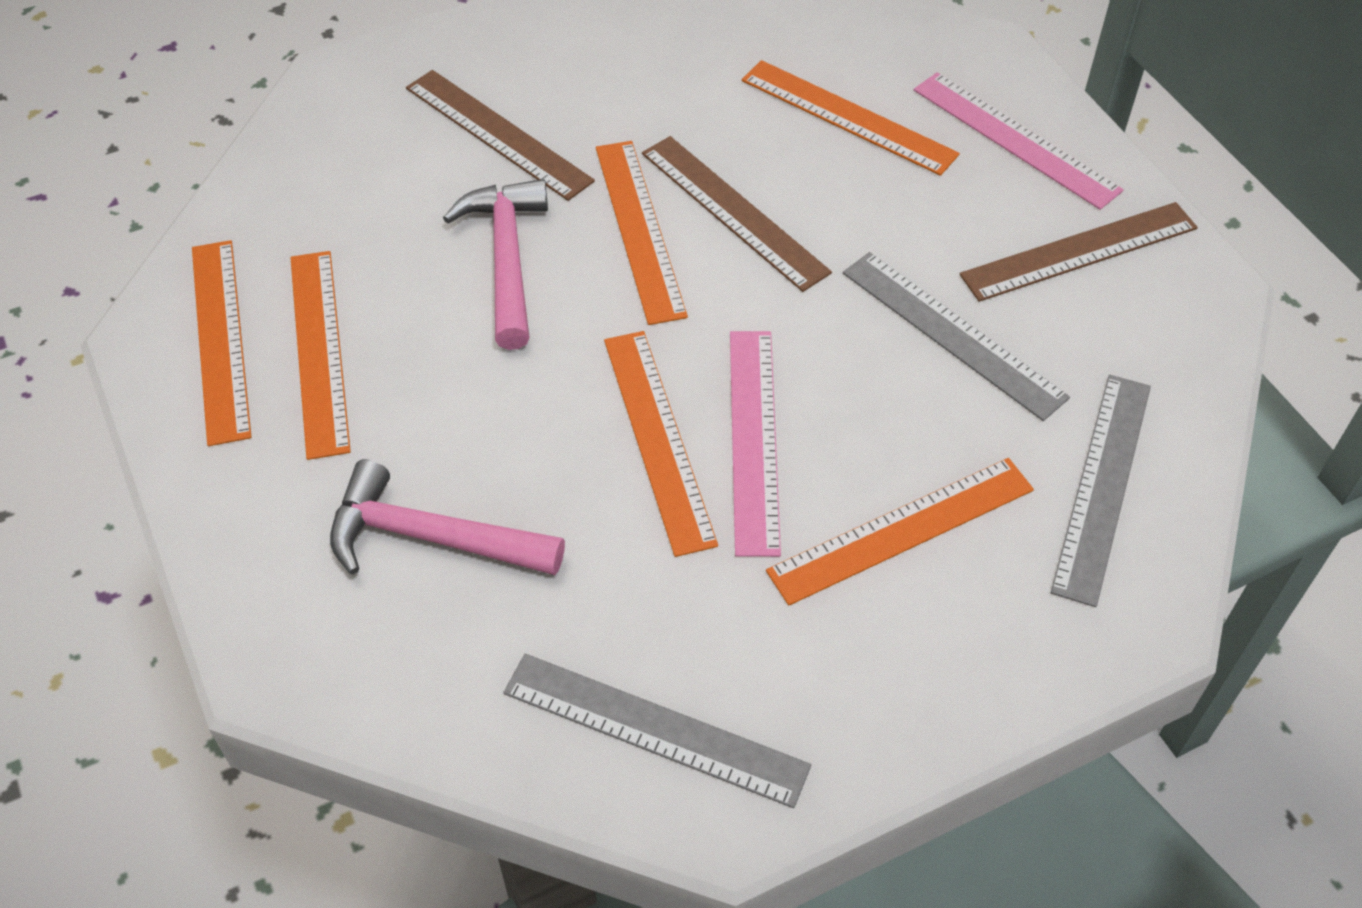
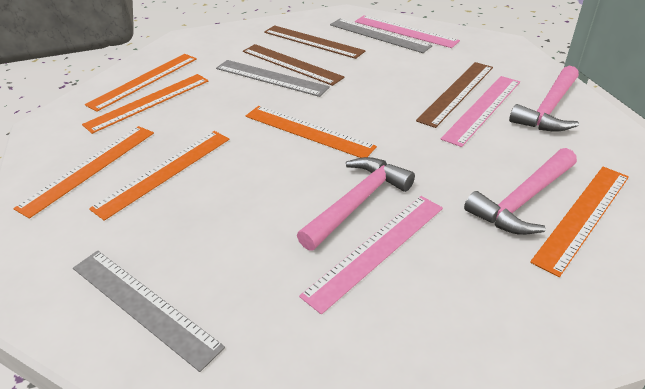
pink hammer: [330,459,565,575] [443,179,548,350] = 2 -> [297,157,415,251] [464,148,577,235] [509,66,579,132] = 3
pink ruler: [730,331,781,557] [914,72,1124,210] = 2 -> [299,196,443,314] [355,15,460,48] [441,76,520,147] = 3

